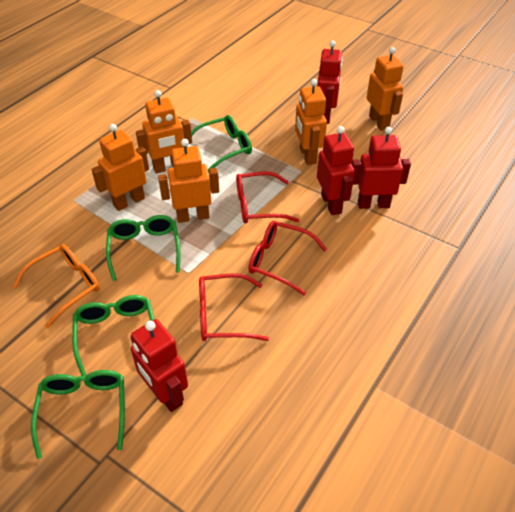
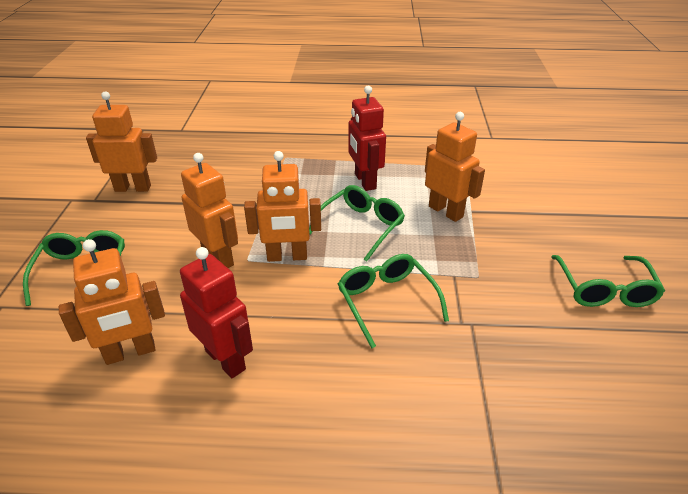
orange glasses: [13,244,100,328] = 1 -> none = 0
red glasses: [199,273,269,341] [236,172,299,223] [249,221,327,296] = 3 -> none = 0
red robot: [130,319,188,412] [317,41,343,124] [317,126,355,215] [351,127,411,209] = 4 -> [180,247,253,378] [348,86,386,191] = 2

